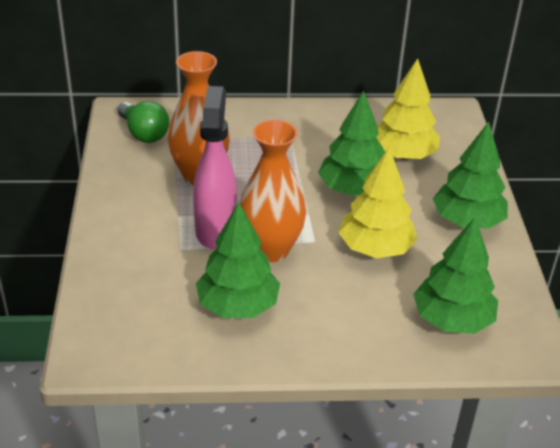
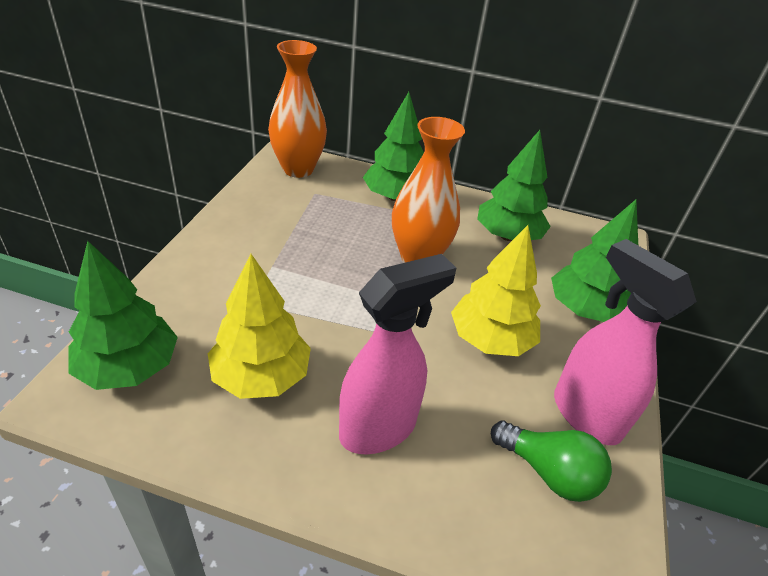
pink spray bottle: [193,86,237,249] = 1 -> [339,254,456,454] [554,239,697,445] = 2

